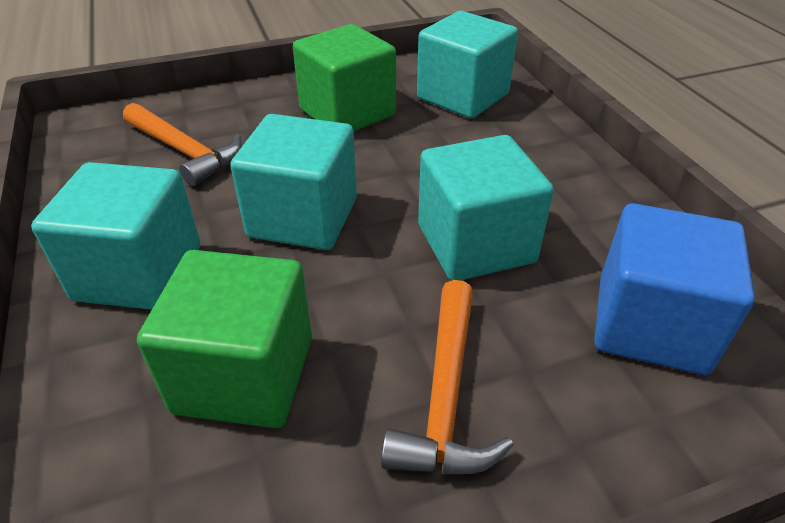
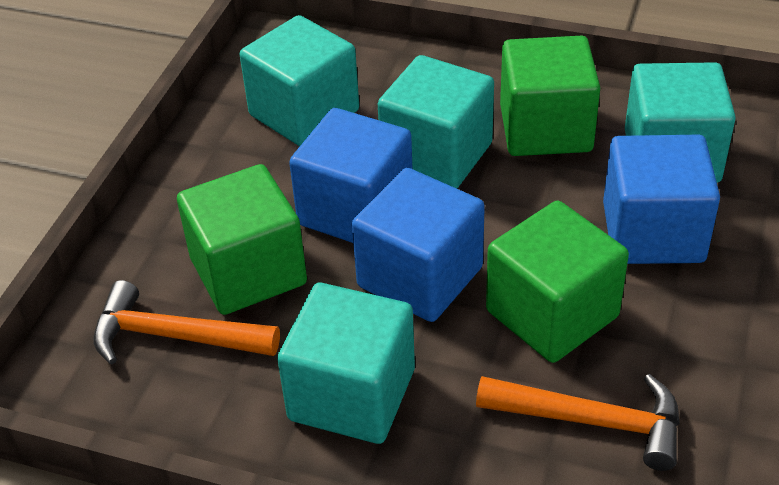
blue cube: [594,203,755,375] = 1 -> [289,108,412,243] [352,168,485,322] [603,135,720,264] = 3
green cube: [137,250,312,428] [293,24,396,131] = 2 -> [177,164,307,315] [486,201,629,363] [500,36,600,156] = 3

